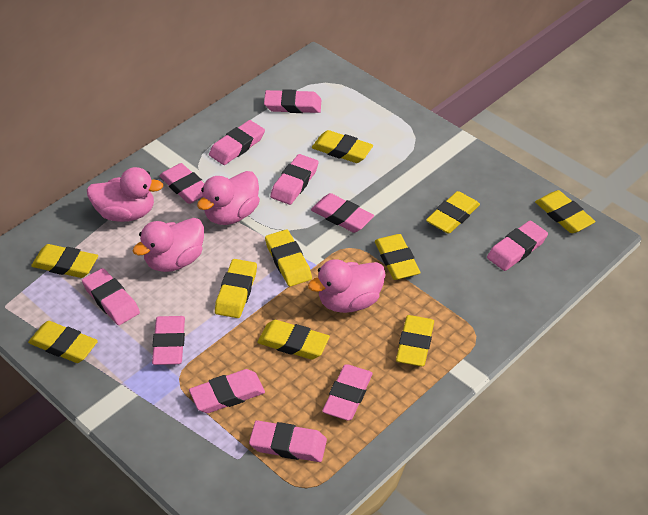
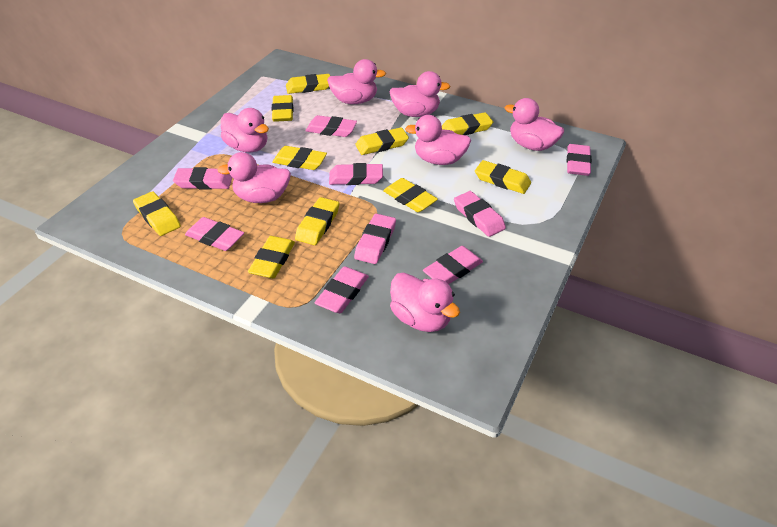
pink duck: [87,167,163,222] [132,218,204,272] [197,171,260,225] [308,259,386,313] = 4 -> [217,152,291,203] [221,108,269,152] [327,59,386,104] [389,71,451,117] [390,272,460,332] [405,115,471,165] [505,98,564,151] = 7
pink eraser: [82,268,140,325] [152,316,185,365] [159,163,204,204] [189,369,265,413] [209,120,265,165] [249,420,327,462] [264,89,321,113] [270,154,319,205] [311,193,374,233] [322,364,373,421] [487,221,548,271] = 11 -> [173,167,232,190] [185,217,244,251] [306,115,357,137] [315,266,369,313] [329,163,383,185] [354,214,396,264] [423,246,483,284] [454,191,506,237] [567,144,592,176] = 9

